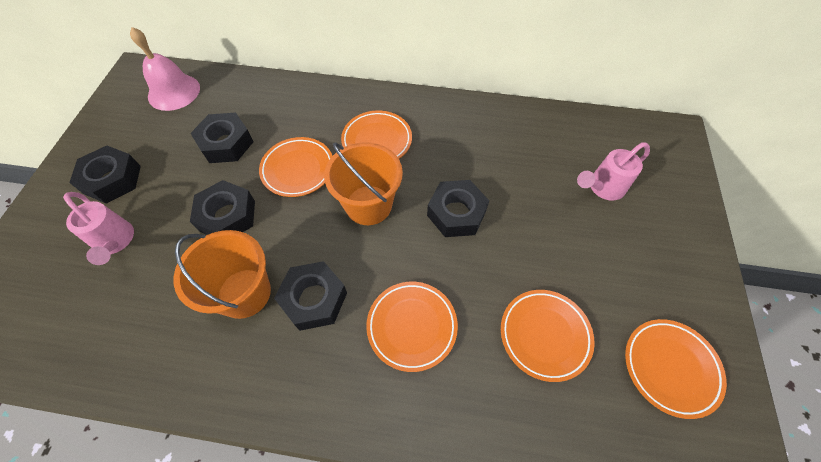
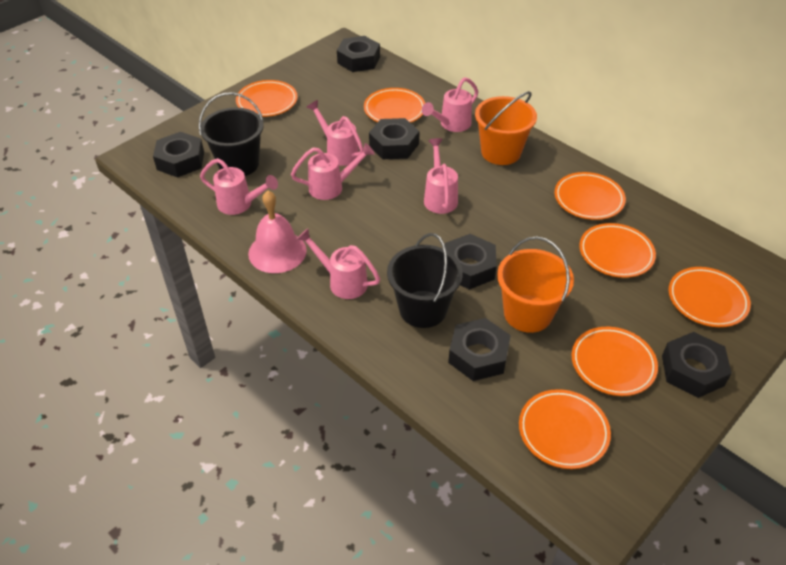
black bucket: none = 0 -> [199,92,264,176] [387,233,463,328] = 2
black nut: [69,146,141,204] [190,180,255,235] [191,113,253,163] [274,261,347,331] [427,180,489,237] = 5 -> [153,132,204,178] [337,36,380,72] [369,118,419,159] [445,234,497,290] [448,318,511,381] [662,332,732,398] = 6
orange plate: [259,137,332,197] [341,111,412,159] [366,282,458,372] [501,290,595,382] [625,319,727,419] = 5 -> [236,80,297,117] [364,88,425,123] [519,389,611,469] [554,172,626,220] [572,327,658,396] [579,223,656,278] [669,267,751,327] = 7
pink watering can: [63,192,134,265] [577,142,650,201] = 2 -> [200,158,278,215] [291,143,375,200] [297,229,380,299] [306,100,363,166] [422,77,478,132] [424,138,458,214] = 6

